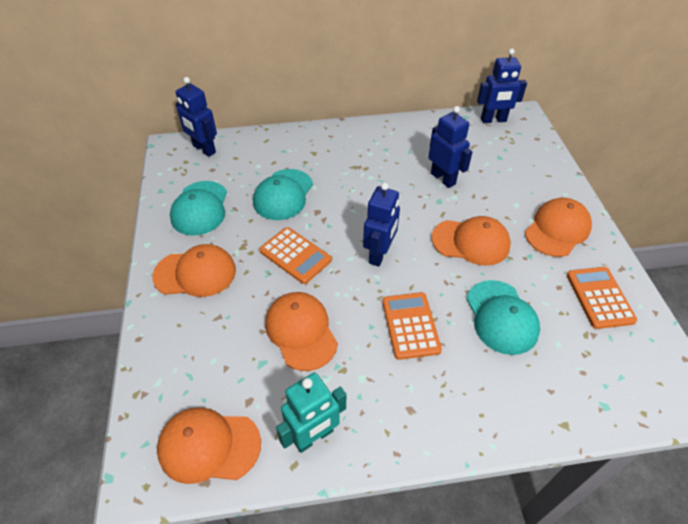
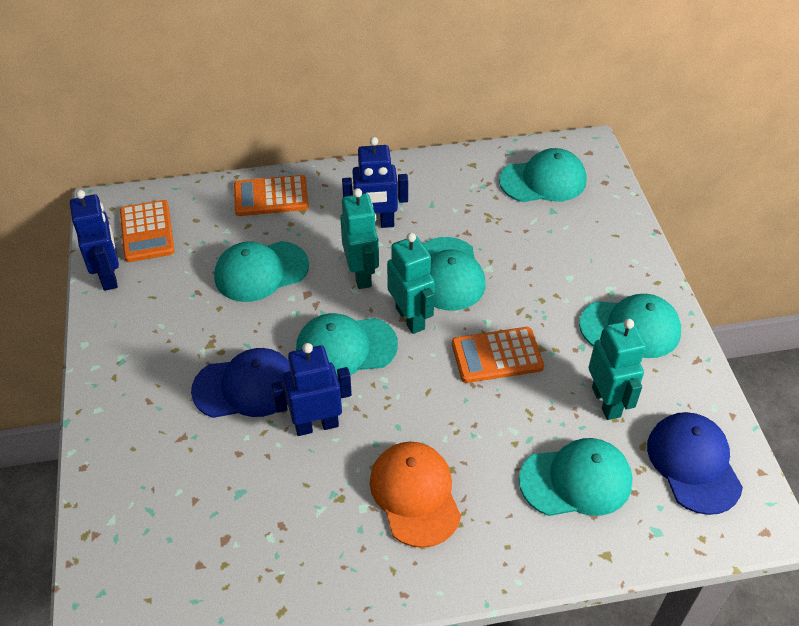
blue cap: none = 0 -> [191,348,290,418] [647,412,743,515] = 2
blue robot: [176,77,217,157] [363,182,400,267] [428,106,472,188] [477,48,527,123] = 4 -> [70,190,119,291] [271,343,352,436] [342,137,408,228] = 3
orange cap: [152,244,236,297] [157,408,261,484] [265,292,338,371] [431,216,511,266] [525,198,592,257] = 5 -> [370,442,461,548] = 1
turquoise cap: [170,181,227,236] [253,169,313,220] [467,280,540,355] = 3 -> [214,241,309,302] [296,313,398,378] [423,237,486,310] [499,148,586,202] [519,438,633,516] [579,294,681,358] = 6
turquoise robot: [276,373,346,453] = 1 -> [340,188,379,289] [387,233,435,334] [588,319,646,420] = 3

